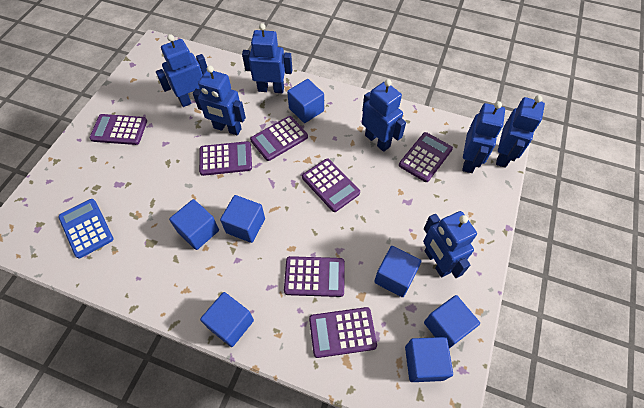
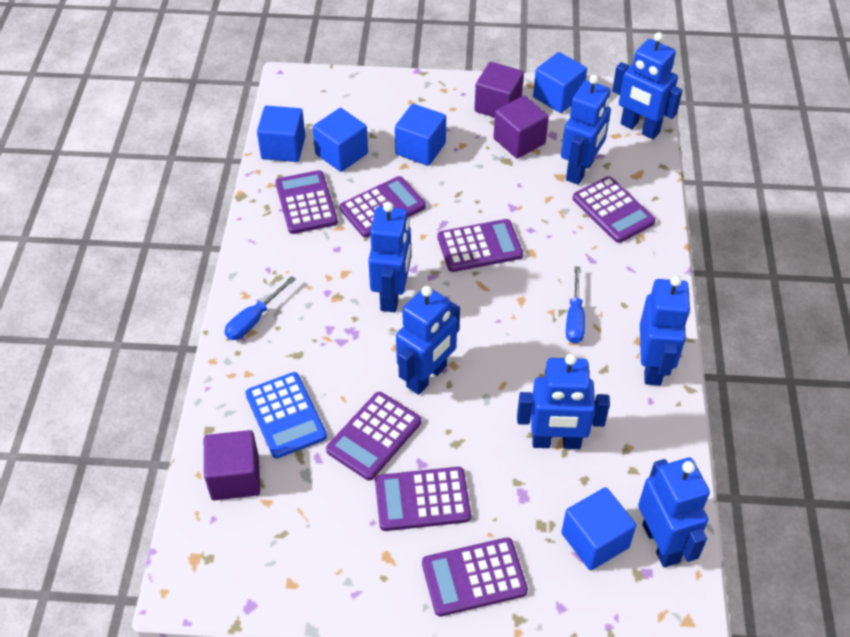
blue cube: [169,199,219,250] [200,292,254,347] [220,195,265,243] [287,79,324,123] [374,246,421,297] [405,337,453,382] [424,295,480,349] = 7 -> [257,106,305,162] [313,108,368,172] [395,104,446,166] [533,52,587,113] [561,487,636,570] = 5
blue screwdriver: none = 0 -> [224,276,296,340] [566,266,585,344] = 2
purple cube: none = 0 -> [204,430,260,500] [474,62,524,117] [494,96,549,159] = 3

